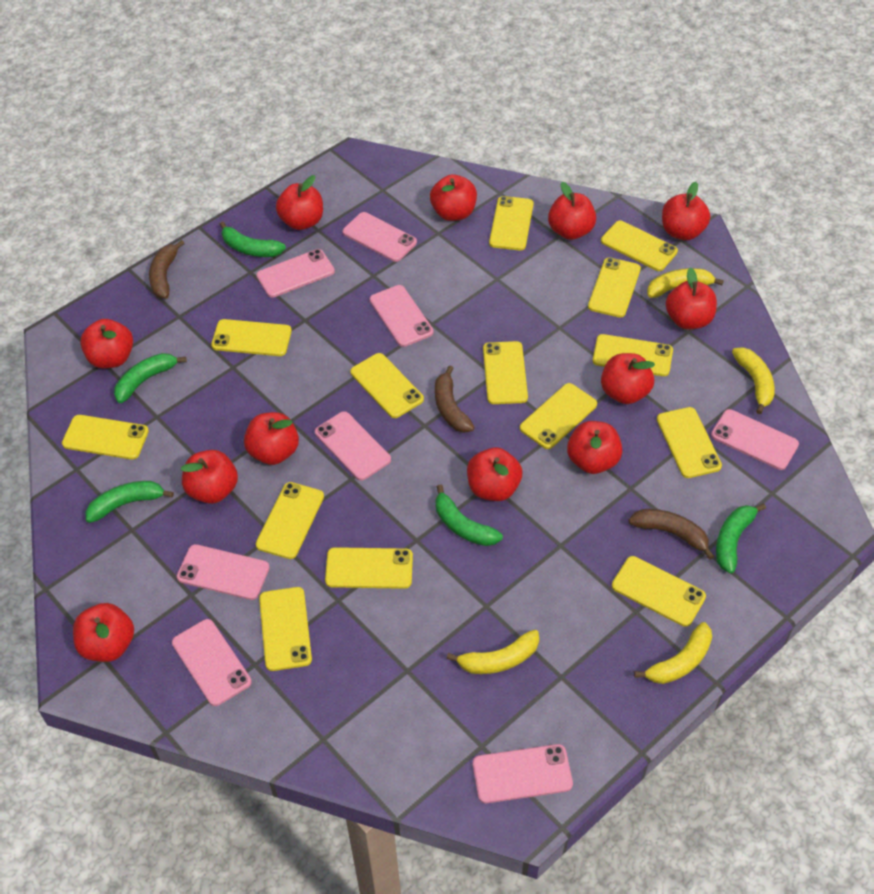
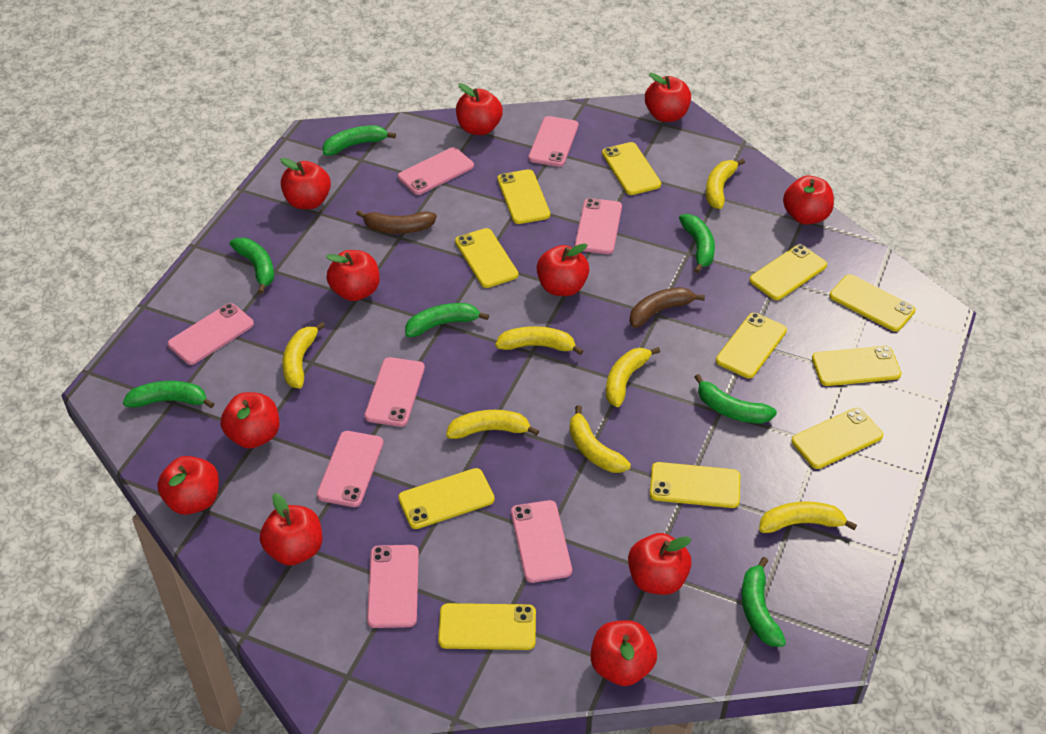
brown banana: [149,240,185,299] [435,365,475,433] [628,509,714,559] = 3 -> [356,210,437,234] [629,287,705,328] = 2
green banana: [86,481,174,523] [114,353,187,403] [219,221,286,257] [436,485,503,546] [716,504,766,573] = 5 -> [123,381,214,408] [230,238,274,294] [323,125,396,156] [405,303,489,337] [679,214,715,273] [694,374,777,424] [741,557,786,647] = 7
red apple: [73,603,134,662] [80,319,133,368] [181,450,238,504] [244,412,299,465] [276,175,323,230] [430,174,477,221] [467,447,522,501] [548,182,596,240] [567,421,622,474] [601,353,655,404] [662,182,710,240] [666,267,717,329] = 12 -> [157,456,219,515] [221,392,279,449] [260,493,322,566] [280,158,331,209] [326,250,380,301] [456,83,503,135] [537,243,589,296] [590,620,657,686] [628,533,692,595] [645,73,691,122] [783,176,834,225] = 11
yellow banana: [447,630,539,674] [634,622,712,684] [647,268,724,298] [732,347,775,414] = 4 -> [282,322,325,389] [446,410,539,439] [495,326,583,355] [570,405,631,473] [606,347,660,407] [706,159,745,209] [759,501,857,533] = 7
yellow phone: [62,415,149,459] [211,319,292,356] [256,482,324,559] [259,587,312,671] [325,547,413,589] [350,353,424,418] [483,341,528,404] [489,196,533,251] [520,383,597,449] [588,257,641,318] [593,334,673,376] [601,221,678,271] [612,556,706,627] [657,407,722,478] = 14 -> [398,468,495,529] [438,603,536,650] [455,228,518,288] [497,169,550,224] [602,142,661,195] [650,462,740,508] [716,313,787,378] [749,245,827,300] [791,408,883,469] [812,346,902,386] [829,274,916,332] = 11

